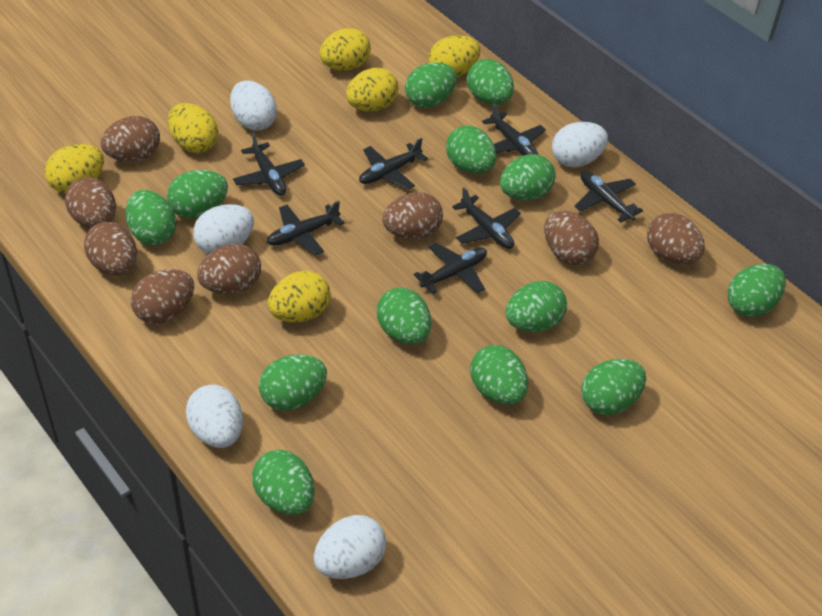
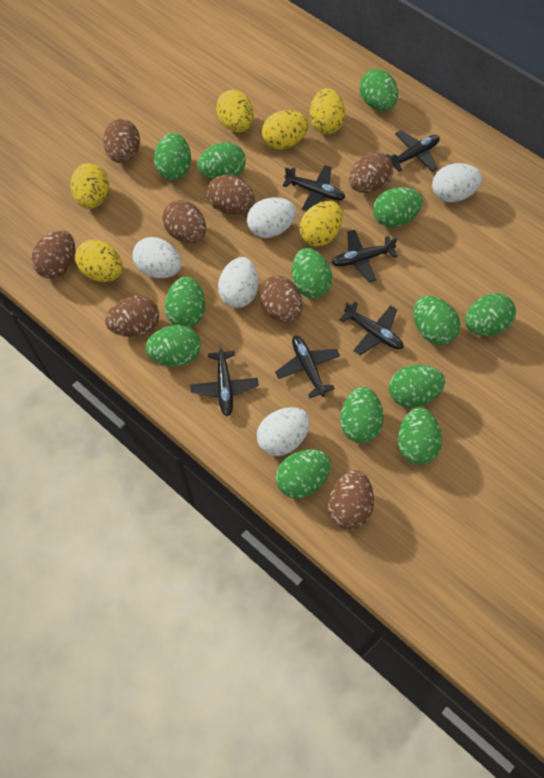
black plane: [233,133,305,196] [267,201,344,255] [359,138,428,190] [414,242,487,294] [452,187,521,249] [482,103,546,156] [575,171,643,223] = 7 -> [190,343,259,416] [275,335,340,398] [283,165,345,212] [332,230,398,282] [340,302,404,355] [386,130,440,172] = 6

